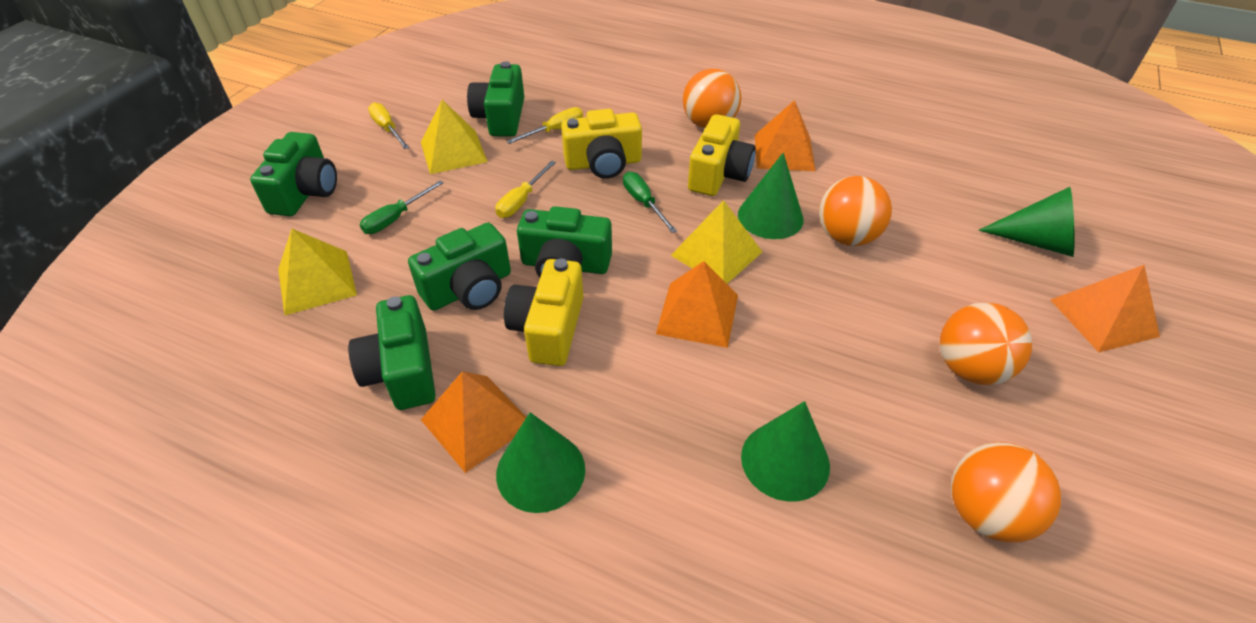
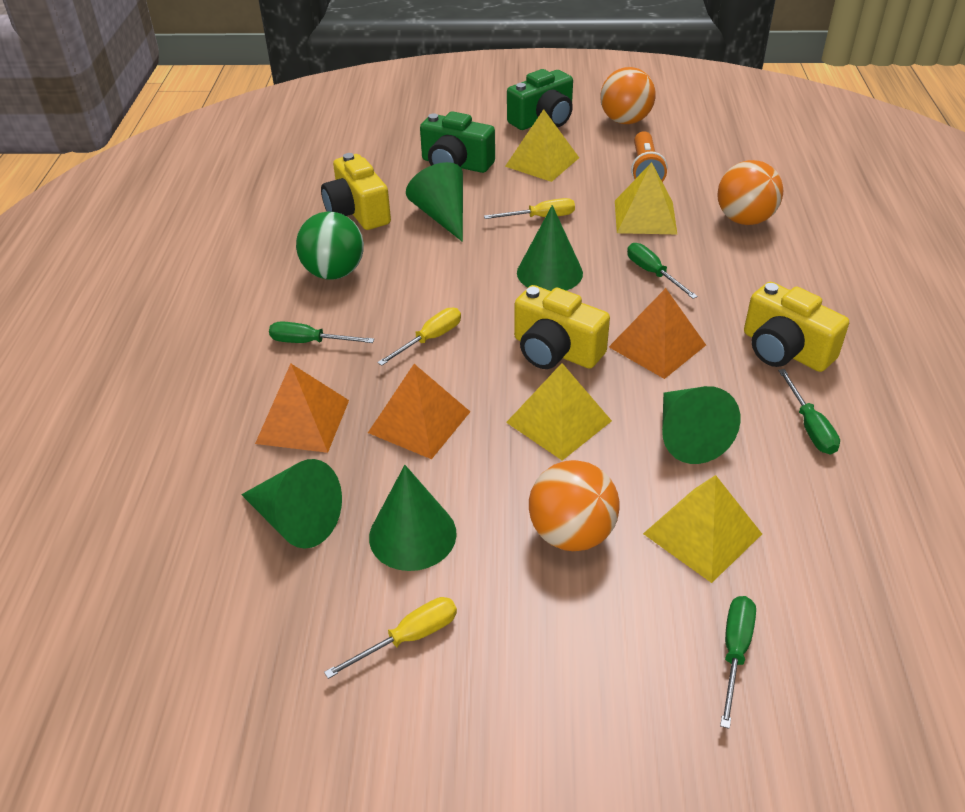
green ball: none = 0 -> [296,211,364,280] = 1
green camera: [250,132,337,216] [348,295,436,410] [408,223,511,311] [467,61,524,137] [517,206,612,278] = 5 -> [420,111,495,173] [507,69,573,130] = 2
green cone: [496,412,585,513] [738,153,804,239] [741,401,830,502] [978,187,1075,257] = 4 -> [241,459,342,549] [369,465,457,571] [406,162,463,242] [517,205,583,291] [662,386,740,464] = 5
green screwdriver: [360,180,444,234] [623,172,677,233] = 2 -> [269,321,374,343] [627,243,698,299] [720,596,756,729] [778,369,840,455] = 4
orange ball: [683,68,742,129] [819,176,892,246] [940,302,1032,385] [951,442,1061,543] = 4 -> [529,460,620,551] [600,67,656,124] [717,160,783,225] = 3
orange flashlight: none = 0 -> [631,131,667,182] = 1
orange pyramid: [421,371,526,473] [656,261,738,348] [755,100,816,171] [1051,265,1160,352] = 4 -> [255,364,349,453] [368,364,470,459] [609,288,706,379] = 3
yellow pyramid: [278,229,357,315] [421,100,488,174] [670,200,762,284] = 3 -> [505,109,579,182] [506,363,612,461] [615,162,677,234] [643,475,762,583] = 4

